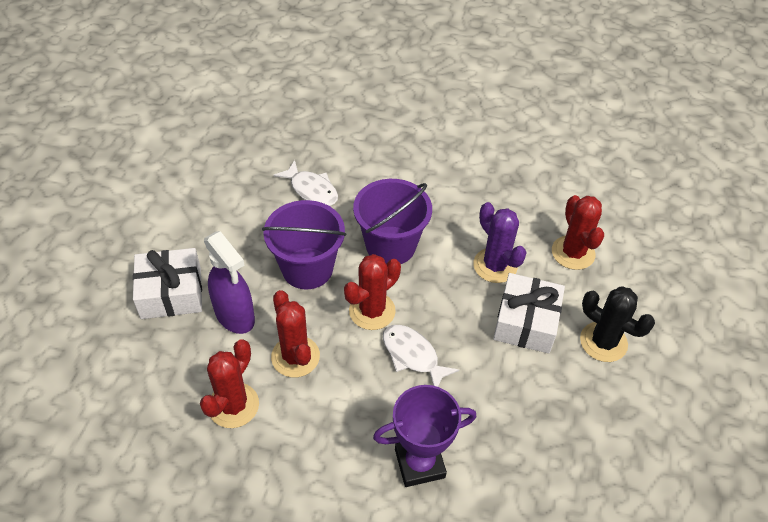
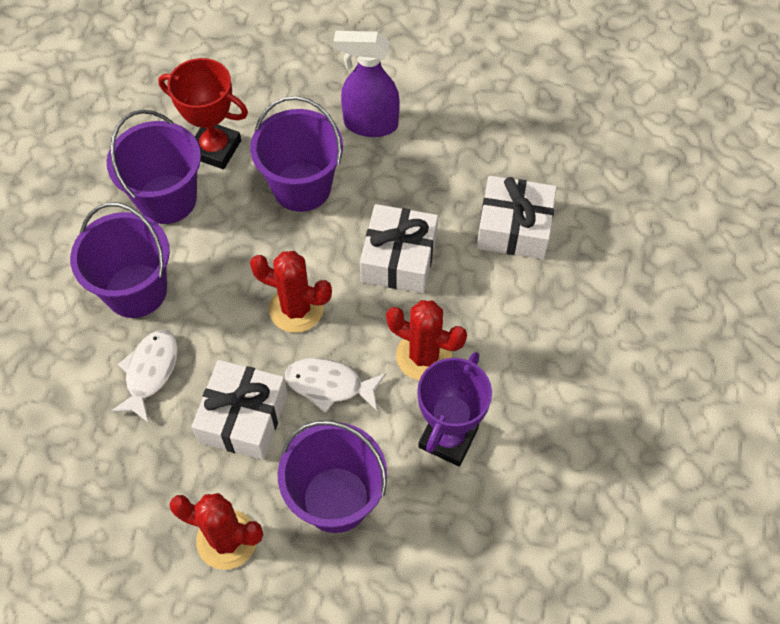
black cactus: [580,286,655,362] = 1 -> none = 0
purple bucket: [262,200,346,289] [353,179,432,264] = 2 -> [70,202,170,318] [107,110,201,224] [250,96,343,212] [278,421,387,533] = 4
purple cactus: [473,202,527,283] = 1 -> none = 0
red cactus: [200,339,259,428] [271,290,320,377] [344,254,401,330] [552,195,604,270] = 4 -> [169,493,263,570] [250,251,332,333] [386,300,467,380] = 3
red trophy: none = 0 -> [158,58,248,169] = 1
white gift: [133,248,202,319] [493,273,565,354] = 2 -> [192,360,288,460] [360,204,438,293] [477,176,557,259] = 3

